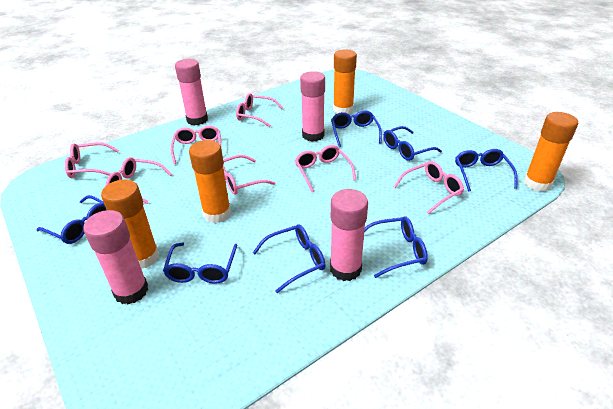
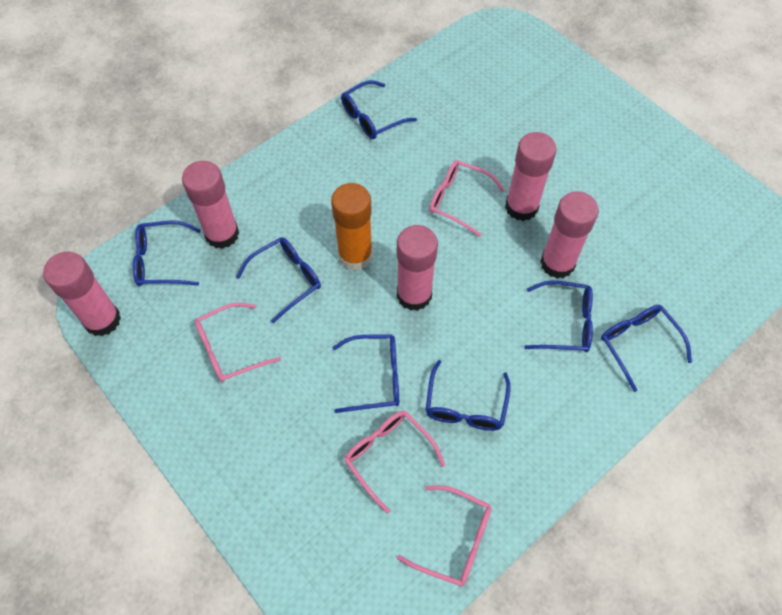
orange glue stick: [101,179,159,269] [189,140,231,223] [333,49,357,114] [524,112,578,192] = 4 -> [331,183,373,271] = 1
pink glasses: [65,142,119,178] [106,157,172,204] [171,125,221,164] [223,155,275,195] [236,93,283,127] [295,145,356,192] [394,161,464,214] = 7 -> [195,302,281,382] [344,411,445,514] [397,485,491,587] [429,160,505,237] = 4
pink glue stick: [83,210,148,305] [175,59,208,125] [300,71,325,142] [330,189,368,281] = 4 -> [43,252,121,336] [182,161,239,249] [397,225,438,311] [505,132,557,221] [540,191,599,279] = 5

